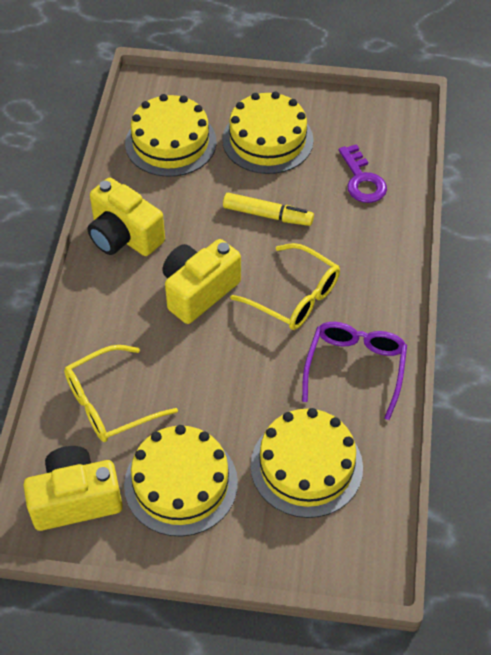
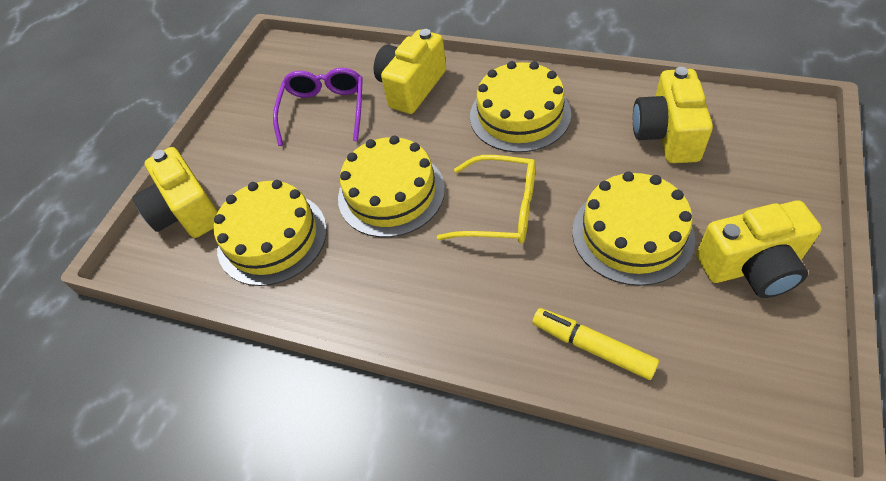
purple key: [339,144,387,203] = 1 -> none = 0
yellow camera: [23,446,123,531] [88,178,165,256] [162,239,241,324] = 3 -> [132,147,218,238] [374,29,446,114] [633,67,713,163] [696,201,822,298] = 4
yellow glasses: [64,345,178,442] [230,243,340,330] = 2 -> [437,155,536,243] = 1

